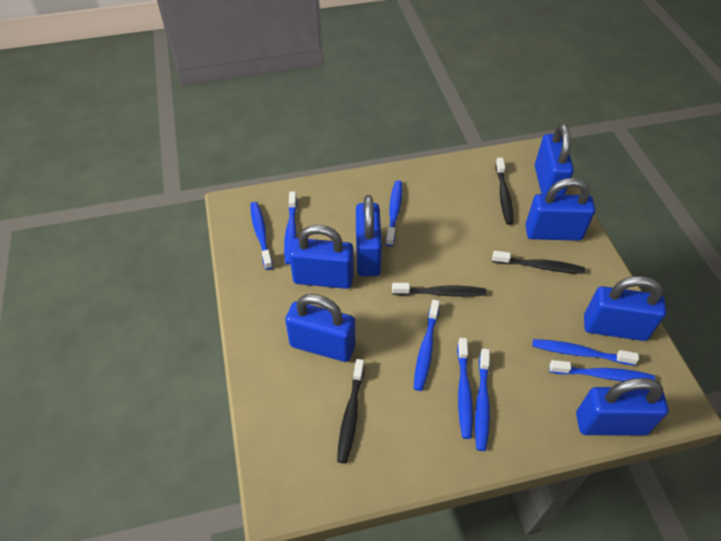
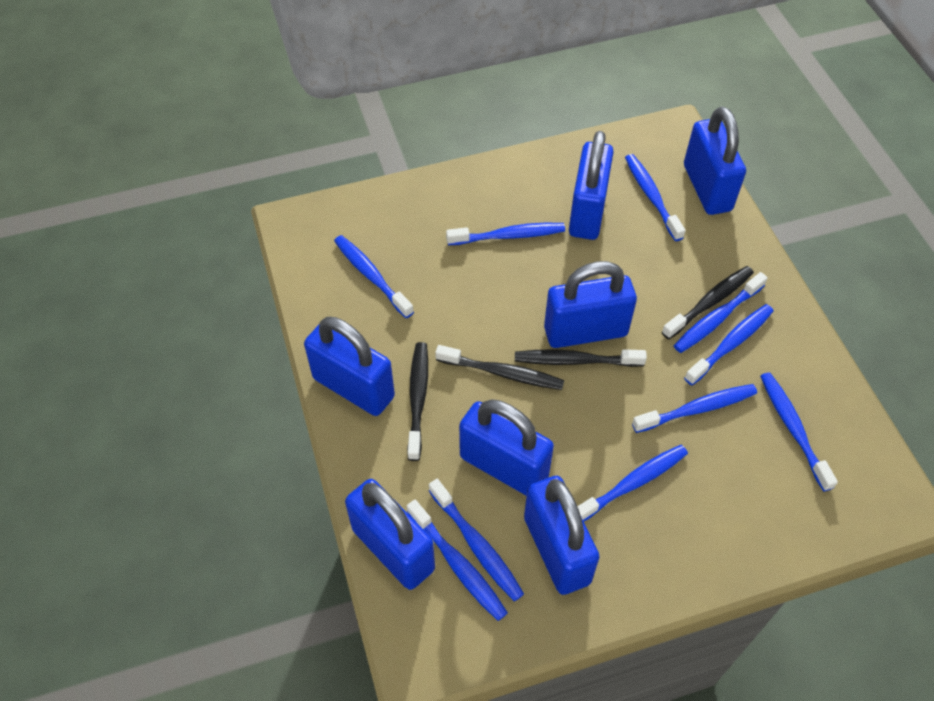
blue toothbrush: [250,202,273,270] [284,192,297,265] [386,180,402,246] [414,300,440,391] [457,338,473,439] [475,349,490,451] [533,339,639,365] [549,360,655,381] = 8 -> [334,235,414,318] [407,500,508,621] [429,479,524,601] [446,223,565,245] [577,445,688,521] [625,154,686,241] [632,384,757,433] [674,272,768,353] [684,304,774,385] [760,372,838,491] = 10

